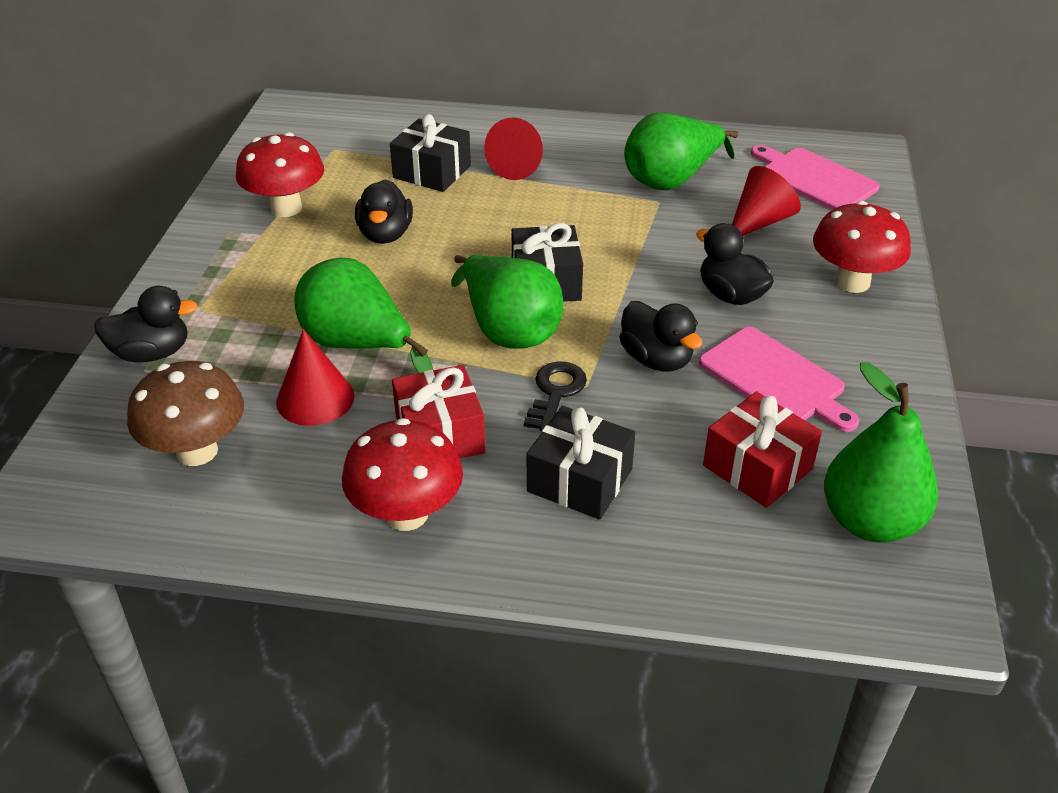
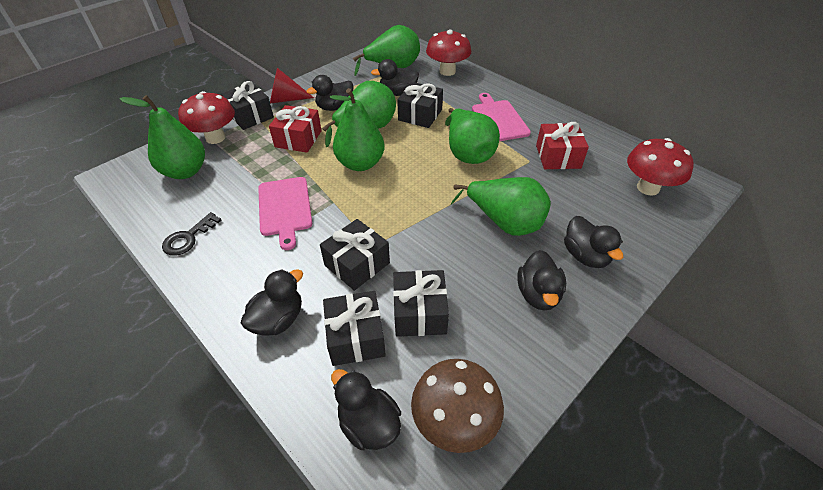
black duck: [94,286,198,362] [355,179,413,244] [619,301,702,371] [696,223,774,305] = 4 -> [241,269,303,336] [307,75,354,111] [331,369,401,450] [371,59,419,96] [517,250,566,310] [564,216,623,268] = 6
black gift: [390,114,471,192] [511,223,583,302] [527,406,636,520] = 3 -> [221,81,274,130] [320,219,390,291] [323,291,386,366] [393,270,449,337] [397,82,443,128] = 5
green pear: [294,258,433,373] [451,254,563,349] [624,112,738,190] [824,362,938,543] = 4 -> [119,95,205,179] [322,81,396,147] [330,88,385,171] [353,25,420,76] [445,108,500,164] [451,177,551,236] = 6
red cone: [276,329,355,426] [484,117,543,180] [732,166,801,236] = 3 -> [270,68,314,104] = 1

